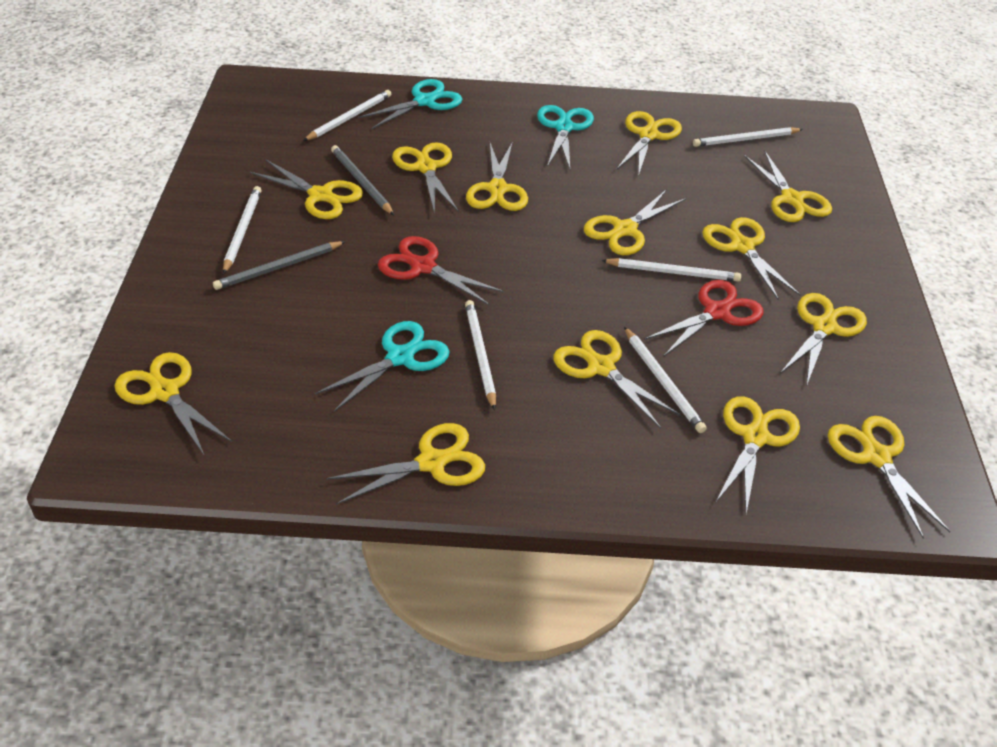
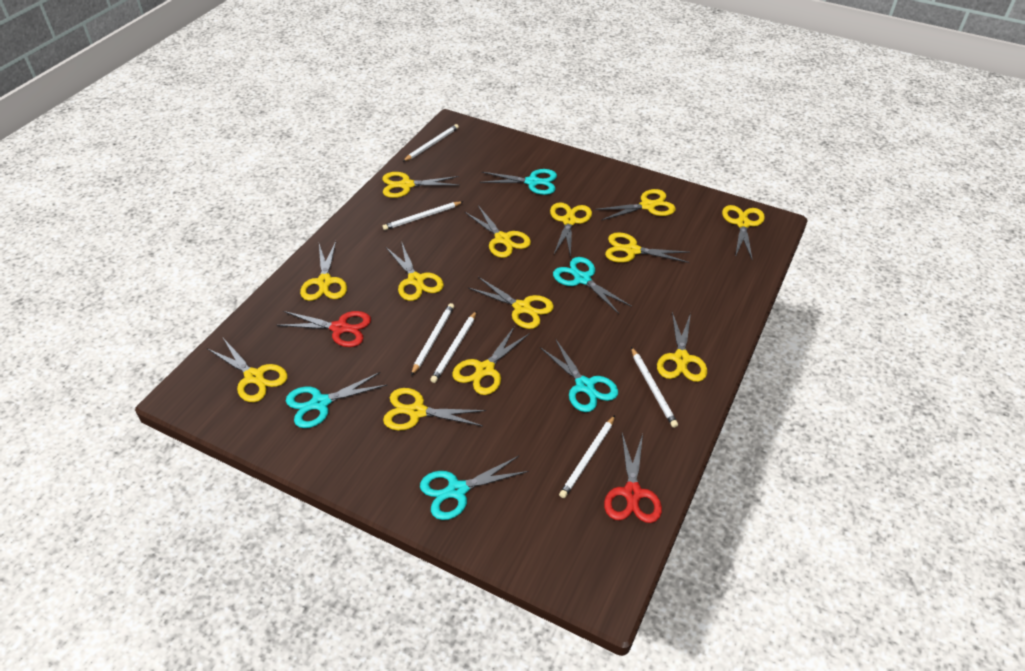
grey pencil: [213,241,346,290] [331,145,394,215] = 2 -> none = 0
turquoise scissors: [315,321,450,412] [358,79,462,130] [537,105,594,169] = 3 -> [286,372,387,428] [420,456,528,520] [480,169,557,195] [540,339,618,412] [553,257,632,314] = 5

